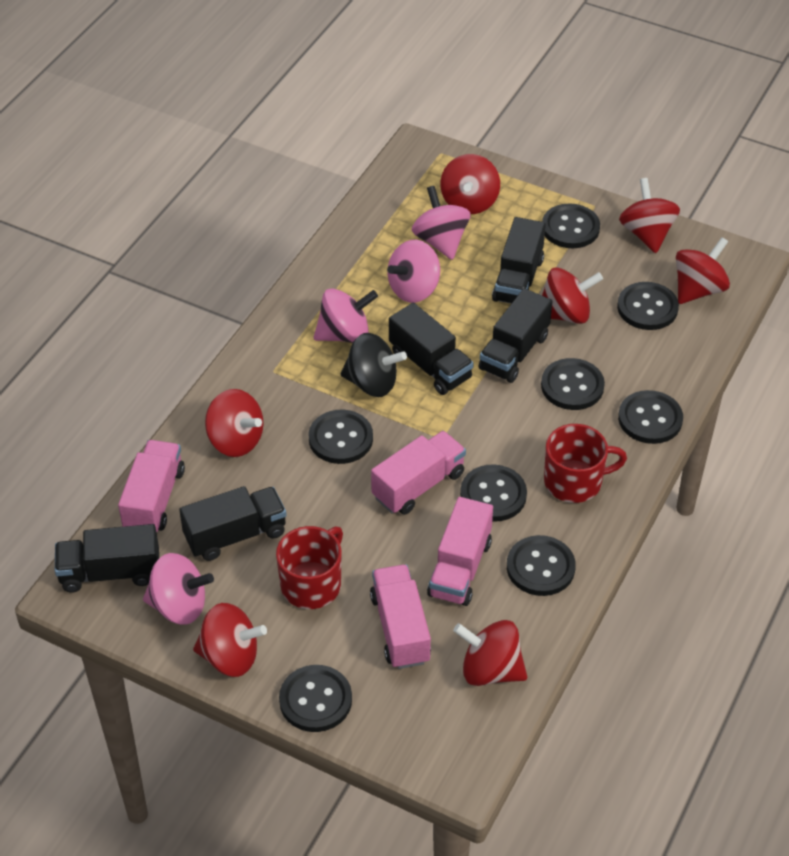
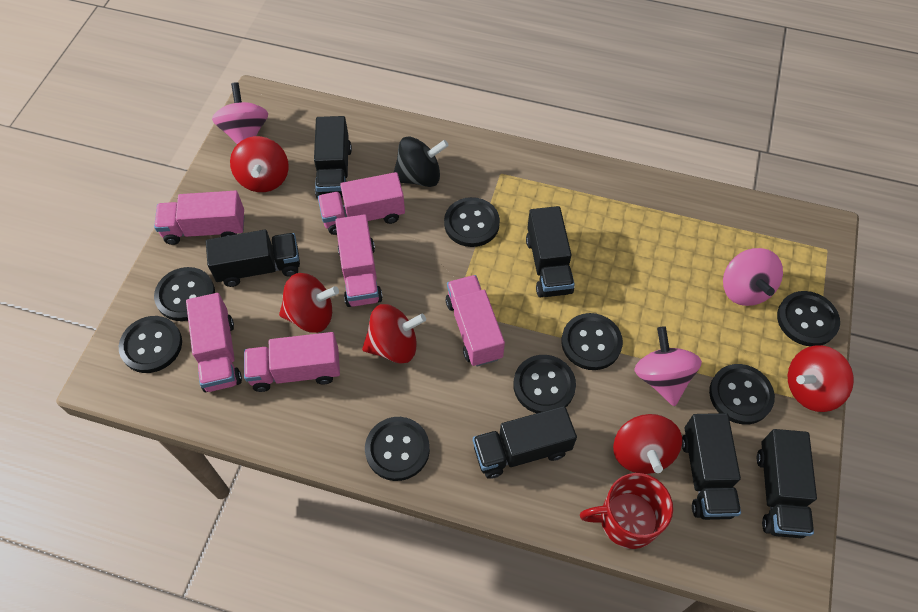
black truck: [55,524,159,593] [179,486,287,561] [389,303,474,395] [479,288,552,383] [492,217,546,304] = 5 -> [206,230,300,287] [314,116,352,199] [473,406,577,479] [526,206,575,297] [682,413,741,520] [757,429,817,538] = 6
pink spinning top: [143,553,214,625] [314,288,378,343] [387,240,440,303] [412,186,471,260] = 4 -> [212,82,268,144] [635,326,702,406] [723,248,783,306] = 3
pink truck: [118,440,185,533] [370,564,431,669] [371,431,466,515] [427,497,493,606] = 4 -> [154,191,244,245] [186,293,242,392] [244,332,340,392] [318,172,405,235] [335,214,383,307] [446,275,505,366] = 6
red mug: [276,526,343,609] [544,424,627,503] = 2 -> [580,473,673,549] = 1
red spinning top: [193,603,267,677] [205,389,264,457] [440,154,500,214] [453,620,527,686] [542,267,603,324] [619,178,680,253] [676,237,730,304] = 7 -> [230,136,289,192] [279,273,339,333] [362,304,426,364] [613,414,682,474] [788,345,854,412] = 5

